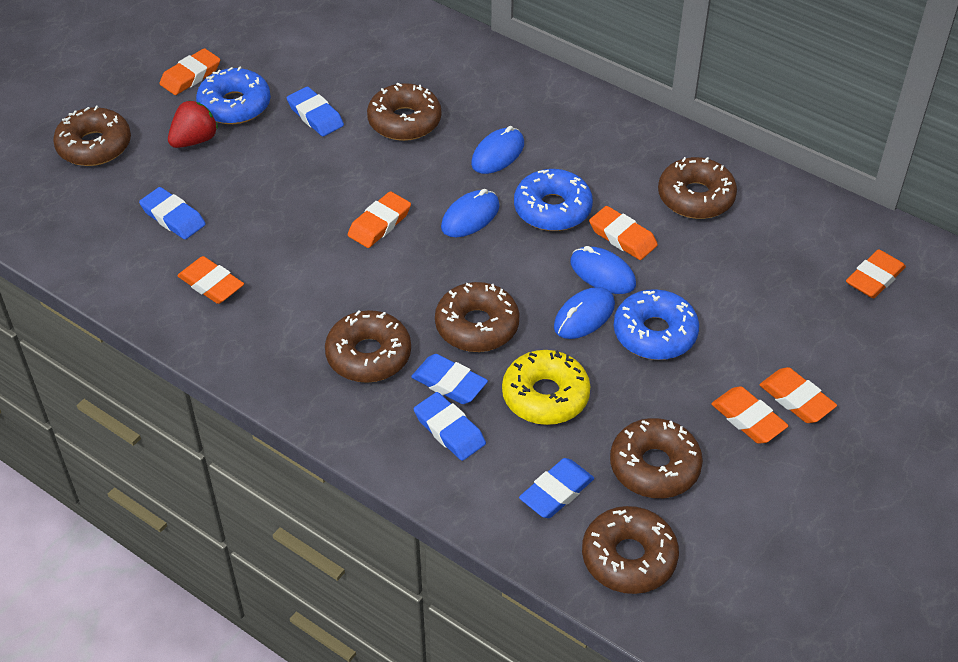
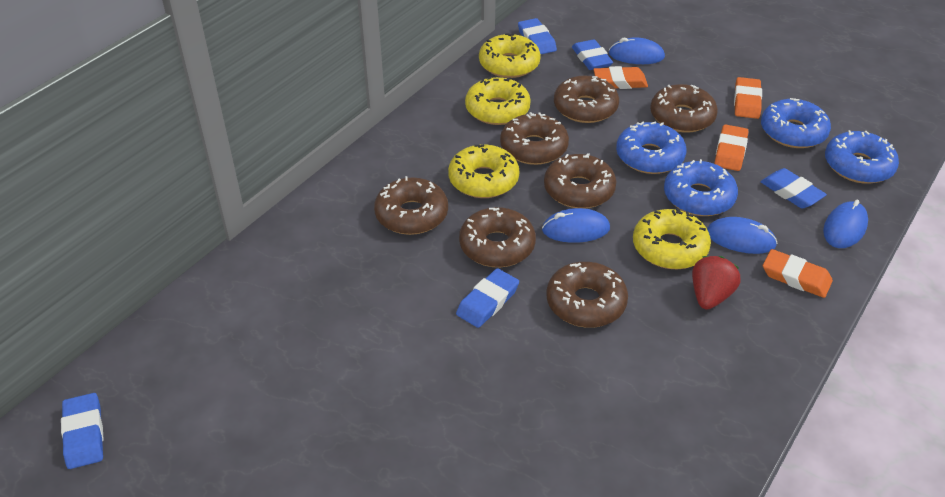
blue donut: [196,66,271,124] [514,169,593,231] [614,289,699,360] = 3 -> [616,122,686,174] [664,159,738,216] [761,98,831,148] [825,130,899,184] = 4
orange eraser: [159,48,220,95] [177,256,244,304] [348,191,411,248] [589,206,658,260] [711,386,789,444] [759,367,837,423] [846,249,906,298] = 7 -> [593,66,648,89] [714,124,748,171] [734,77,762,119] [763,249,833,298] = 4
yellow donut: [502,350,591,425] = 1 -> [448,144,519,198] [465,76,531,125] [479,33,541,78] [633,208,711,269] = 4

